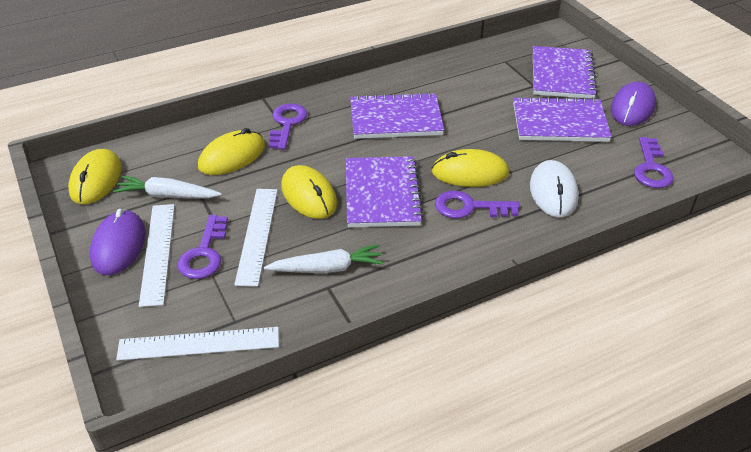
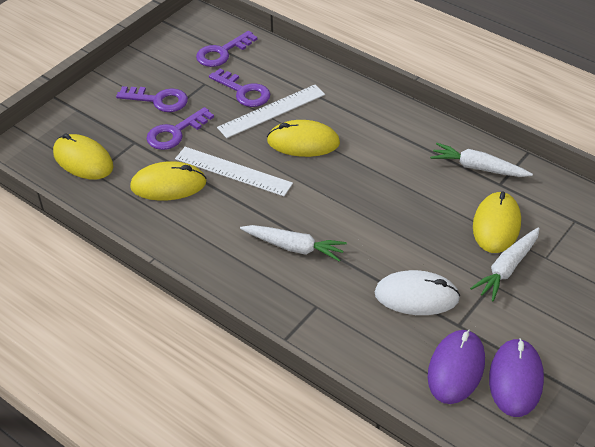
purple notebook: [346,156,424,228] [350,92,444,139] [513,96,612,142] [533,46,598,99] = 4 -> none = 0
white carrot: [113,176,222,199] [264,244,384,273] = 2 -> [240,225,347,262] [430,143,533,177] [470,227,540,301] = 3
white ruler: [116,327,279,361] [139,204,175,307] [234,189,278,287] = 3 -> [175,147,293,196] [217,85,325,138] = 2

